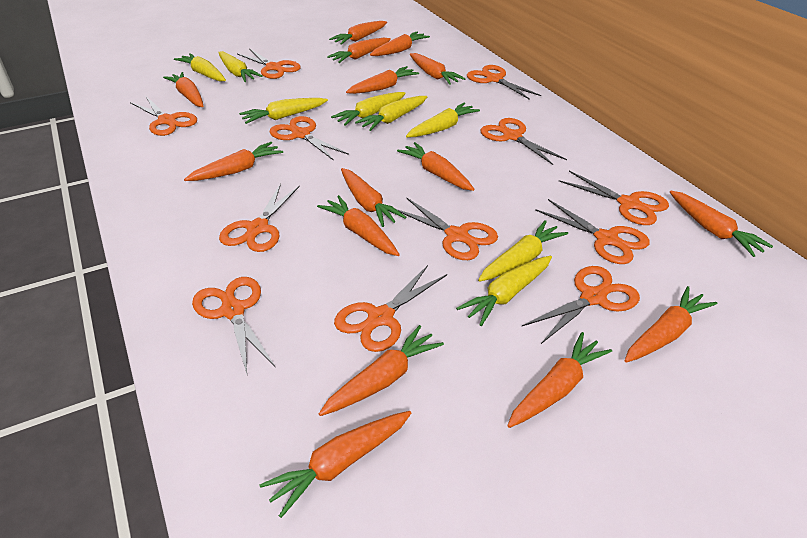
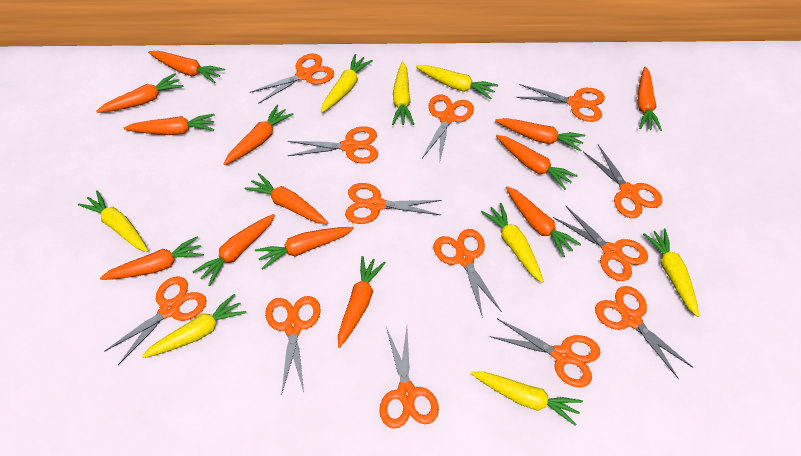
orange carrot: [163,72,203,107] [184,142,283,181] [260,411,411,518] [317,195,400,256] [319,325,444,416] [327,38,391,63] [329,21,387,45] [341,168,406,227] [346,66,419,94] [370,32,430,56] [397,142,474,191] [410,53,465,85] [507,332,612,428] [625,286,717,363] [670,191,773,257] = 15 -> [96,73,183,113] [100,236,204,280] [124,114,215,135] [148,51,225,83] [192,214,275,286] [224,105,294,165] [245,173,328,224] [255,227,354,269] [338,256,386,348] [495,118,585,152] [496,135,578,190] [506,186,581,257] [637,66,662,131] = 13
orange scissors: [130,96,197,136] [192,277,275,374] [219,183,300,252] [237,48,301,79] [270,116,349,161] [334,265,447,352] [396,197,498,260] [467,65,541,100] [481,118,567,165] [522,266,640,344] [535,199,650,264] [559,171,669,225] = 12 -> [104,276,207,365] [250,54,334,104] [265,296,321,395] [288,126,378,164] [345,183,442,224] [379,327,439,429] [422,94,474,164] [434,229,502,318] [489,318,601,387] [516,84,605,122] [553,206,648,281] [583,145,662,218] [595,286,693,379] = 13

